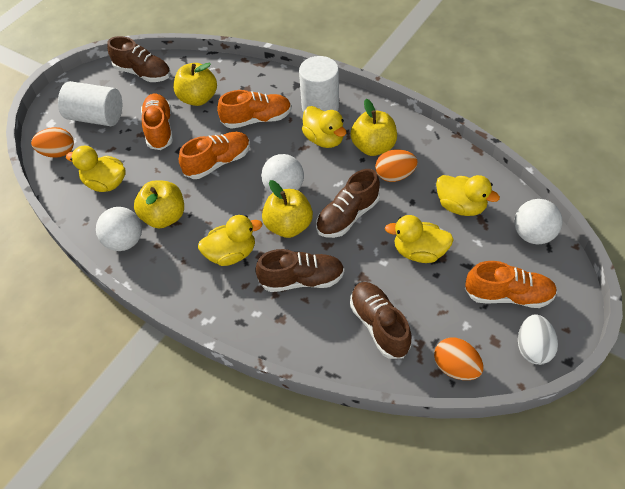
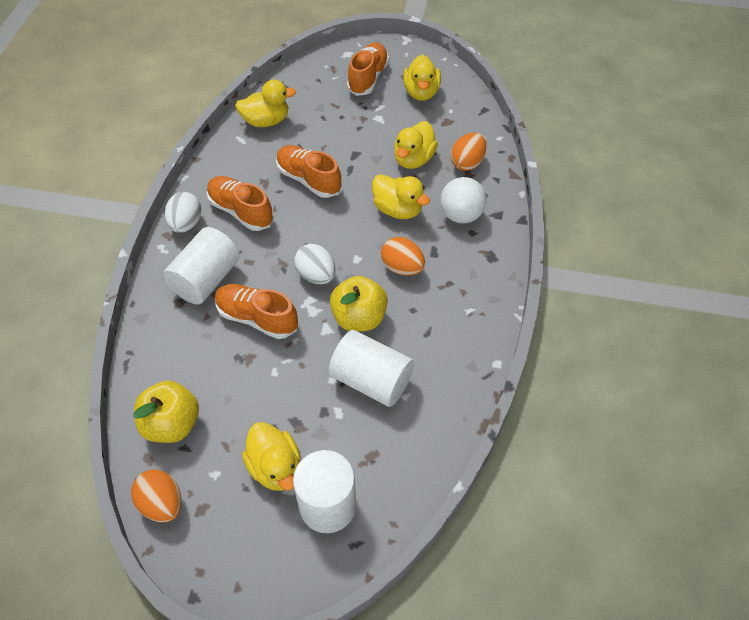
brown shoe: [107,36,171,82] [255,249,345,292] [316,169,380,238] [350,282,412,359] = 4 -> none = 0
white ball: [96,207,142,251] [261,154,304,194] [514,199,563,244] = 3 -> [440,177,486,223] = 1
white cylinder: [58,81,122,126] [299,56,339,112] = 2 -> [163,227,240,304] [293,450,356,533] [329,330,414,407] = 3
white egg: [518,314,558,365] = 1 -> [165,192,201,233] [294,244,336,284] = 2
yellow apple: [134,180,184,228] [174,63,217,106] [262,180,313,238] [350,99,397,156] = 4 -> [133,381,199,443] [330,276,388,331] = 2

